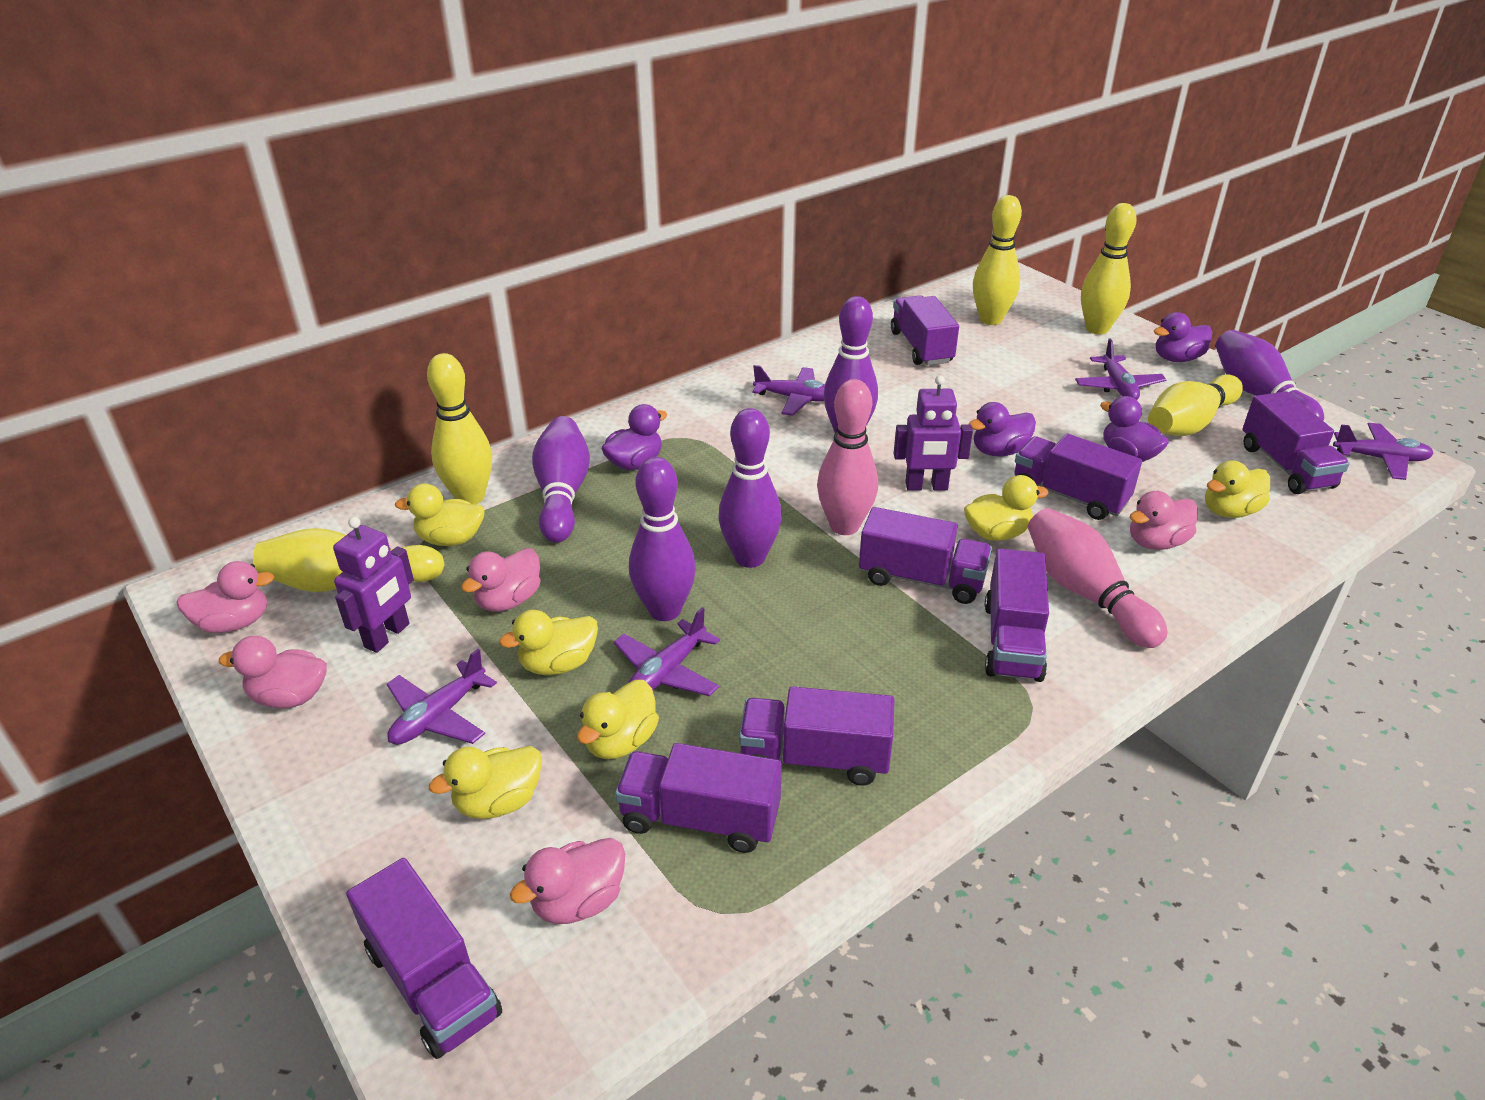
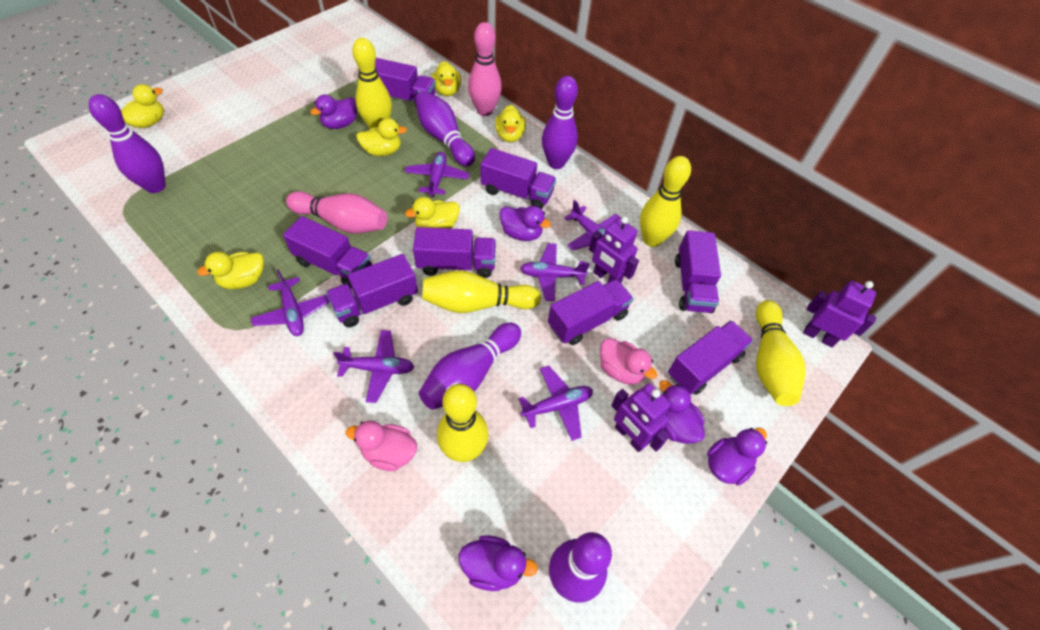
pink duck: [176,561,274,633] [219,636,327,708] [461,548,541,612] [510,838,625,924] [1129,491,1198,550] = 5 -> [346,421,417,471] [600,338,657,385] = 2
purple duck: [601,404,667,470] [969,402,1036,457] [1100,396,1169,462] [1154,312,1212,362] = 4 -> [310,94,357,129] [459,535,538,591] [500,206,551,241] [659,380,705,444] [707,428,767,485] = 5
purple plane: [387,649,497,745] [614,607,720,696] [752,365,825,416] [1075,338,1167,400] [1333,423,1434,480] = 5 -> [251,269,330,336] [333,330,414,403] [405,152,470,197] [518,366,593,441] [520,243,590,302] [564,200,621,250] = 6
purple robot: [333,517,414,653] [894,375,973,491] = 2 -> [589,216,639,283] [611,383,671,452] [803,281,876,347] = 3

